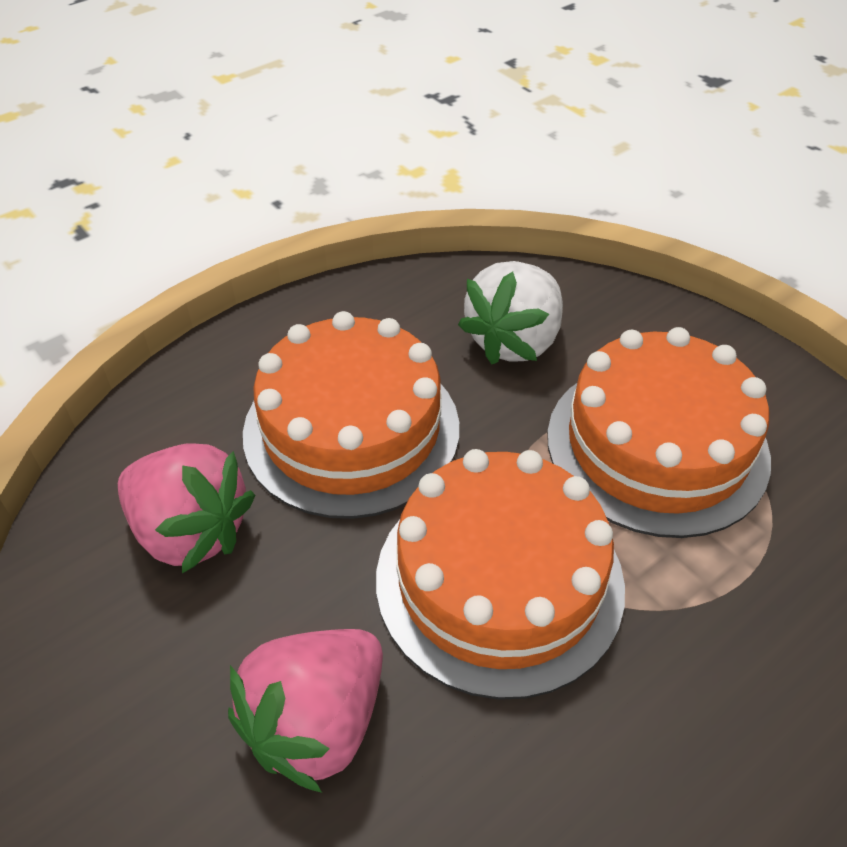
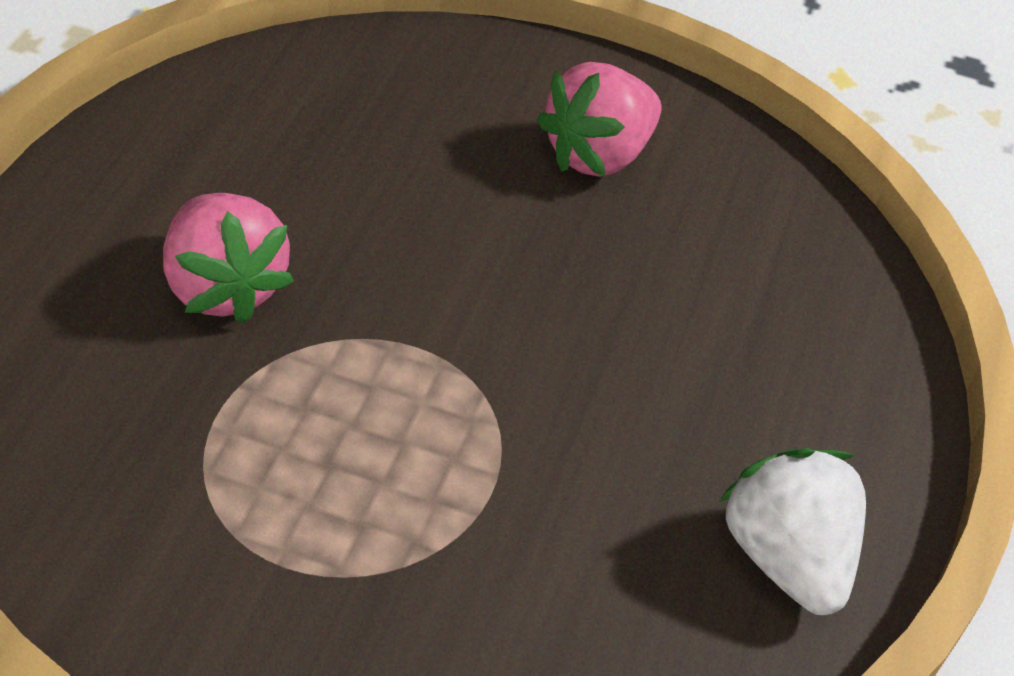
orange cake: [243,311,459,519] [376,449,625,700] [547,327,771,538] = 3 -> none = 0

